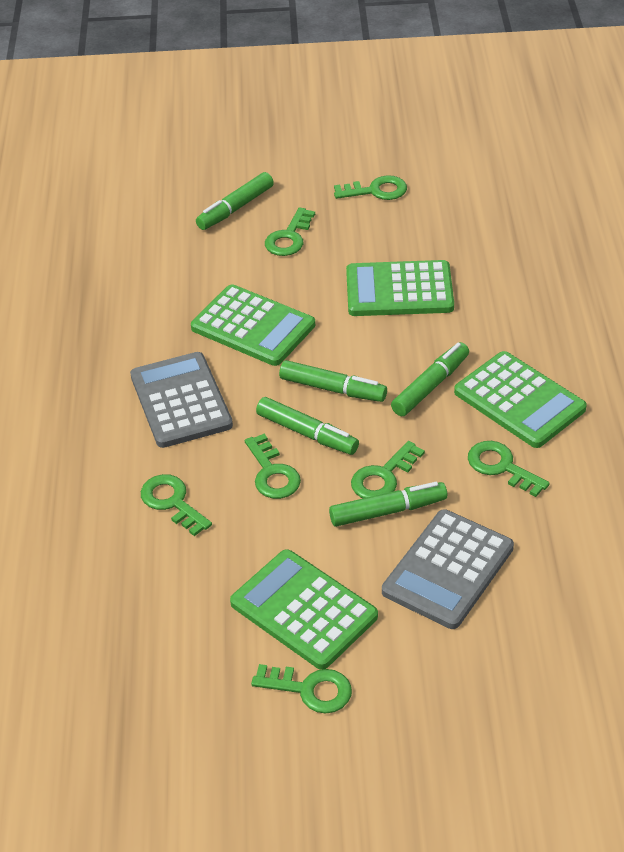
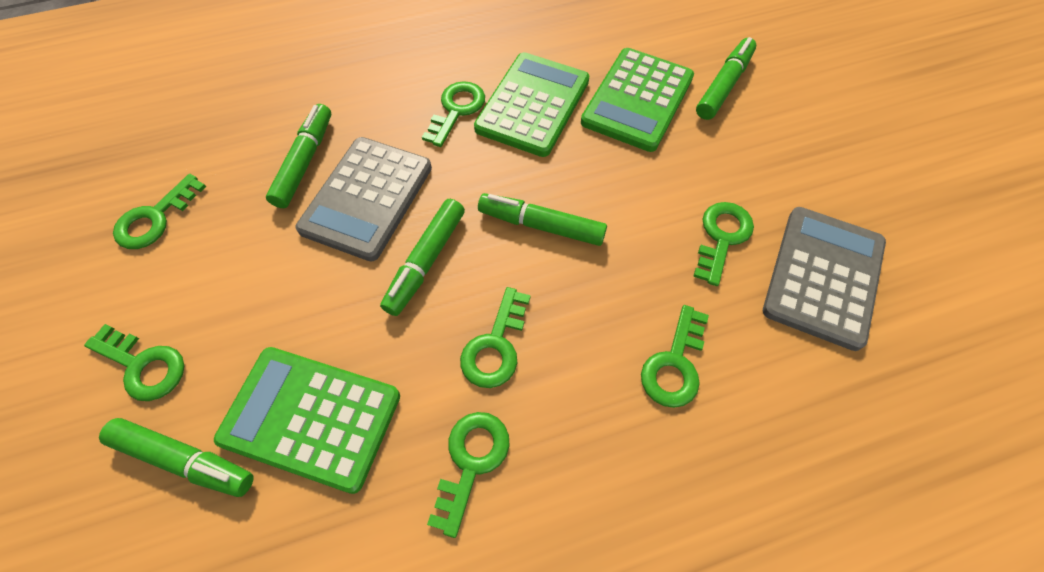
green calculator: [191,284,315,366] [230,549,378,670] [346,260,454,316] [454,351,587,448] = 4 -> [214,347,400,494] [474,52,589,157] [581,48,694,152] = 3

